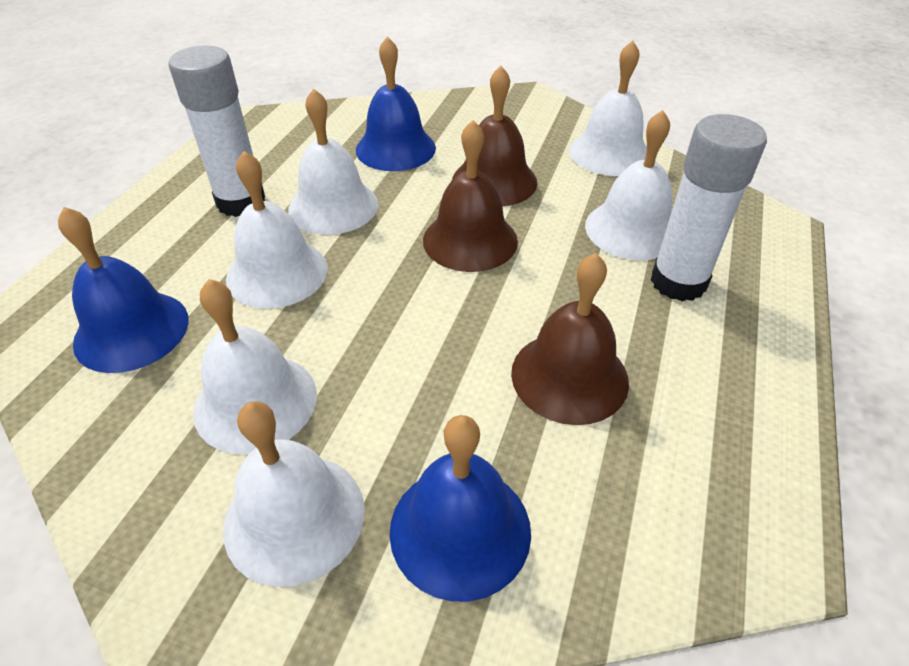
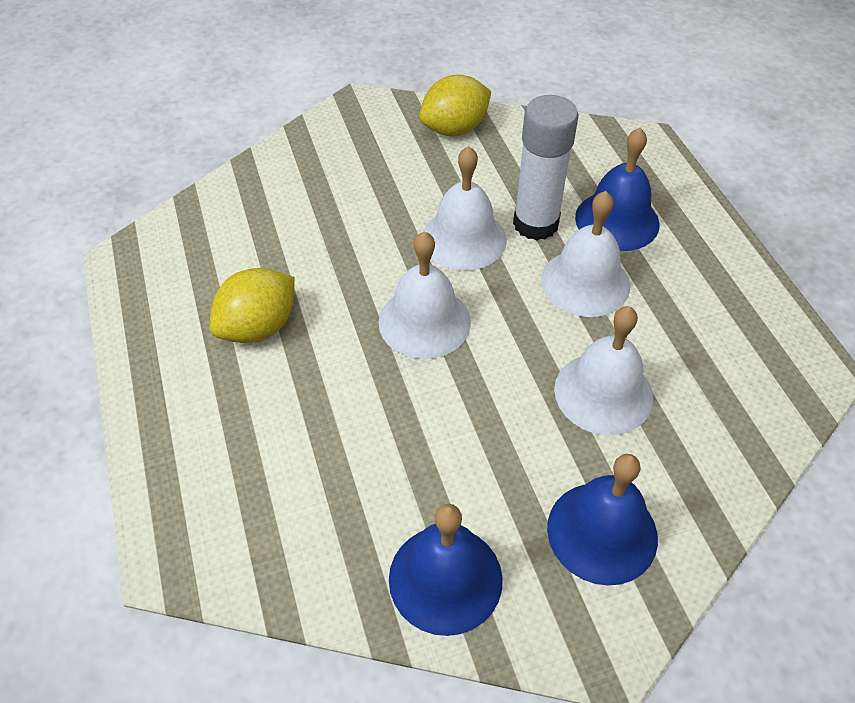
brown bell: [423,120,518,272] [452,66,538,207] [511,253,629,425] = 3 -> none = 0
white bell: [193,279,317,454] [223,401,365,587] [226,151,328,309] [288,88,378,235] [569,41,647,176] [585,110,672,260] = 6 -> [379,231,471,359] [423,146,507,271] [541,191,630,317] [554,306,653,435] = 4
white glue stick: [169,46,265,217] [651,114,767,301] = 2 -> [513,95,579,240] = 1
yellow lemon: none = 0 -> [210,268,295,343] [419,75,491,136] = 2

